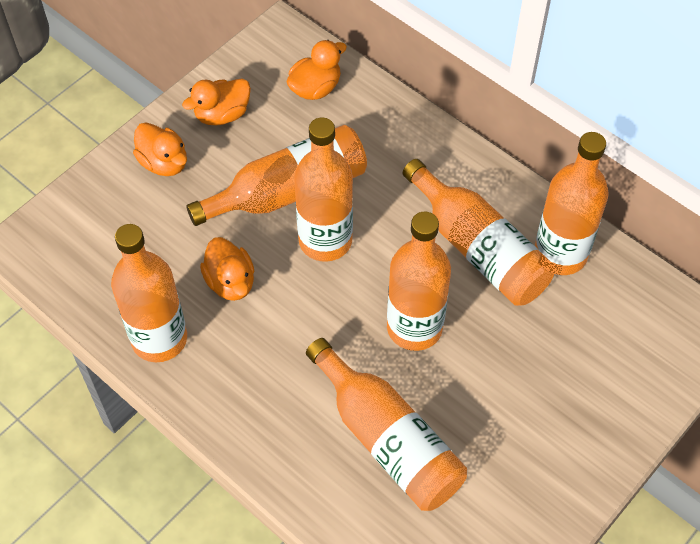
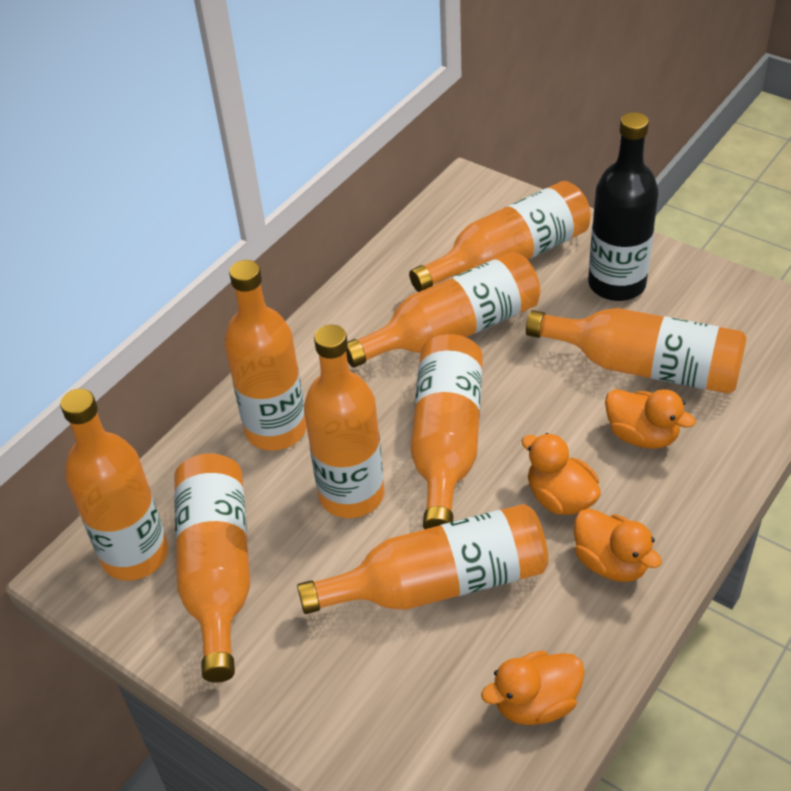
black bottle: none = 0 -> [588,112,659,301] = 1
orange bottle: [111,224,187,362] [186,125,367,226] [294,117,353,262] [306,338,467,511] [387,211,451,351] [403,159,554,306] [535,132,609,275] = 7 -> [60,389,168,581] [174,453,250,683] [224,260,307,451] [297,504,548,614] [304,325,384,518] [346,252,540,368] [409,181,591,292] [411,334,483,529] [526,308,747,394] = 9

